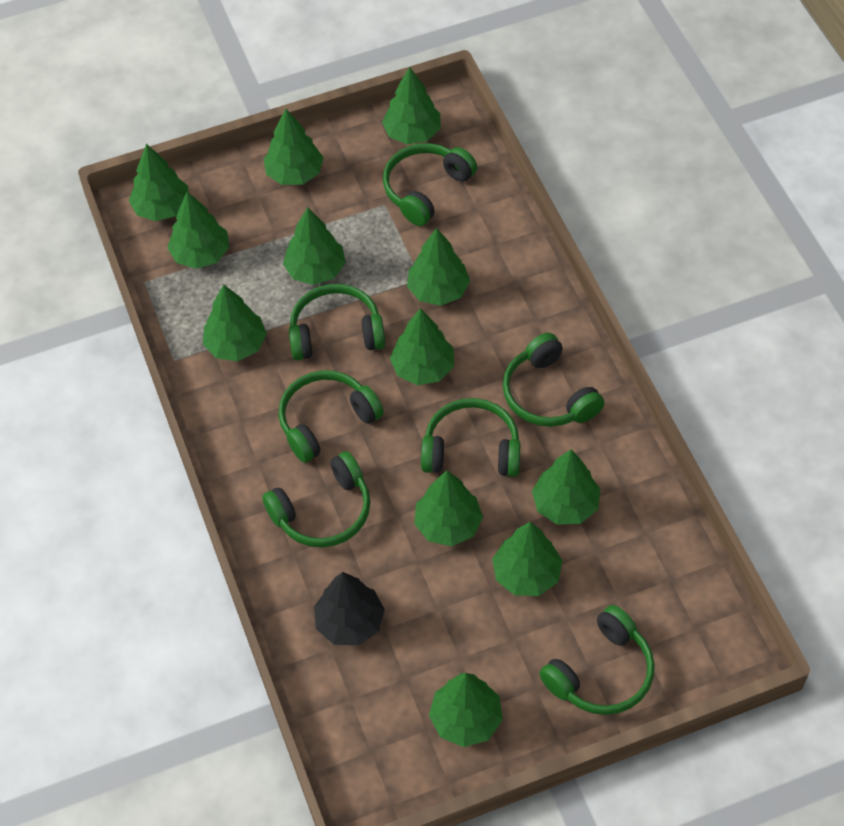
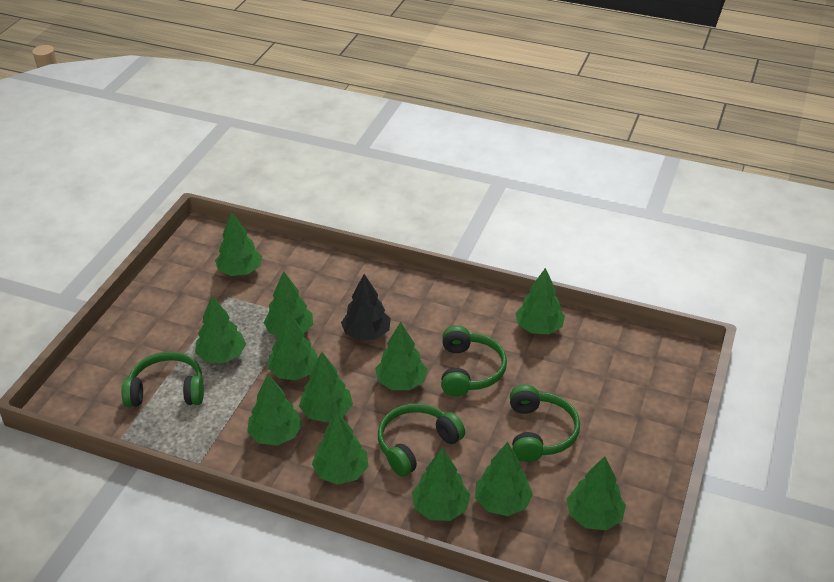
green headphones: [262,451,371,548] [278,370,384,463] [289,284,385,360] [383,143,477,226] [421,398,521,477] [503,333,604,427] [539,605,655,715] = 7 -> [121,351,204,407] [378,403,465,477] [441,326,507,397] [510,385,580,462] = 4

